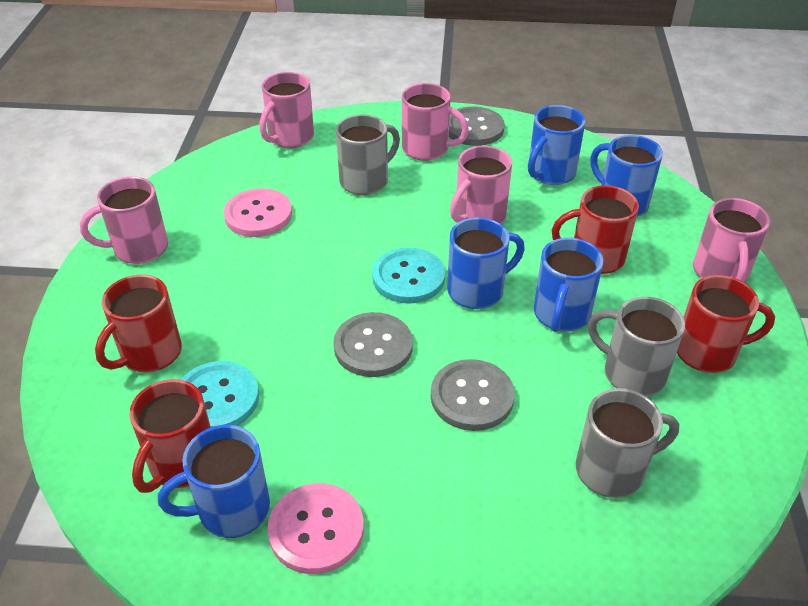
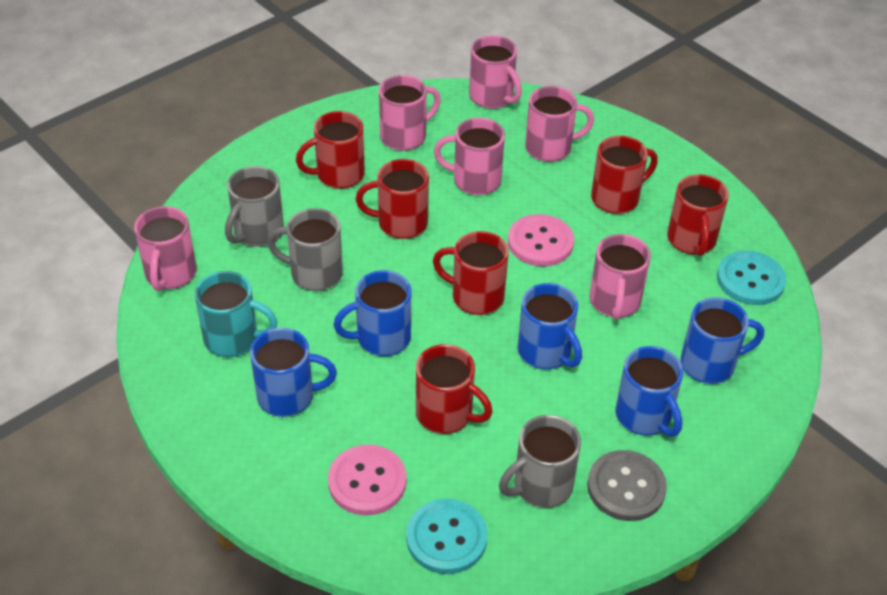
grey button: [333,312,413,377] [431,359,515,431] [449,107,505,146] = 3 -> [587,450,667,521] = 1
pink mug: [80,176,168,264] [259,72,314,148] [402,83,469,161] [450,146,512,224] [693,198,770,283] = 5 -> [134,206,197,291] [379,75,441,151] [434,118,505,195] [469,35,522,109] [525,86,594,162] [589,234,651,320] = 6
red mug: [95,275,182,372] [129,379,211,493] [552,185,639,274] [677,275,775,373] = 4 -> [296,111,365,189] [356,159,429,239] [416,344,493,434] [433,231,509,315] [591,136,658,214] [667,174,729,256] = 6
turquoise mug: none = 0 -> [195,271,278,357] = 1

